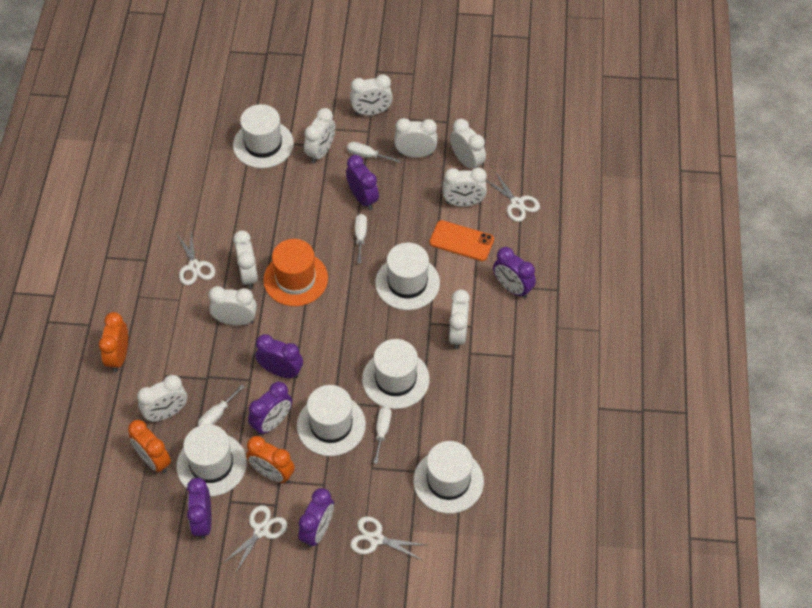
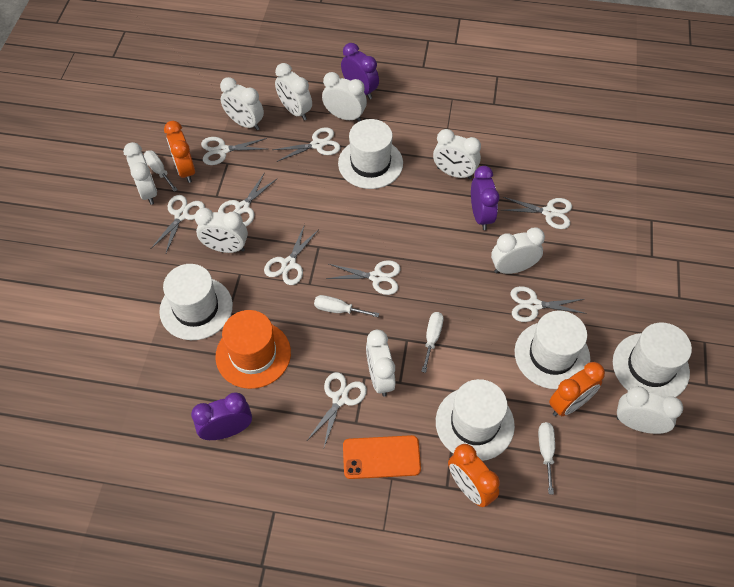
purple clock: [187,478,211,539] [248,382,292,435] [256,334,303,378] [298,488,334,548] [346,155,379,210] [493,247,536,298] = 6 -> [191,392,252,440] [341,43,379,99] [471,166,500,230] = 3
white hat: [176,424,247,497] [233,104,294,168] [297,385,366,456] [362,339,430,409] [375,243,440,310] [413,441,484,514] = 6 -> [159,264,233,340] [338,119,403,189] [436,379,515,461] [515,311,590,389] [613,323,692,398] = 5
white scissors: [177,231,215,285] [222,505,287,574] [350,516,425,560] [485,172,540,222] = 4 -> [151,195,205,255] [201,137,267,165] [218,174,277,227] [264,224,319,285] [272,127,341,162] [308,372,367,447] [326,260,401,295] [502,197,572,229] [511,286,587,322] = 9

